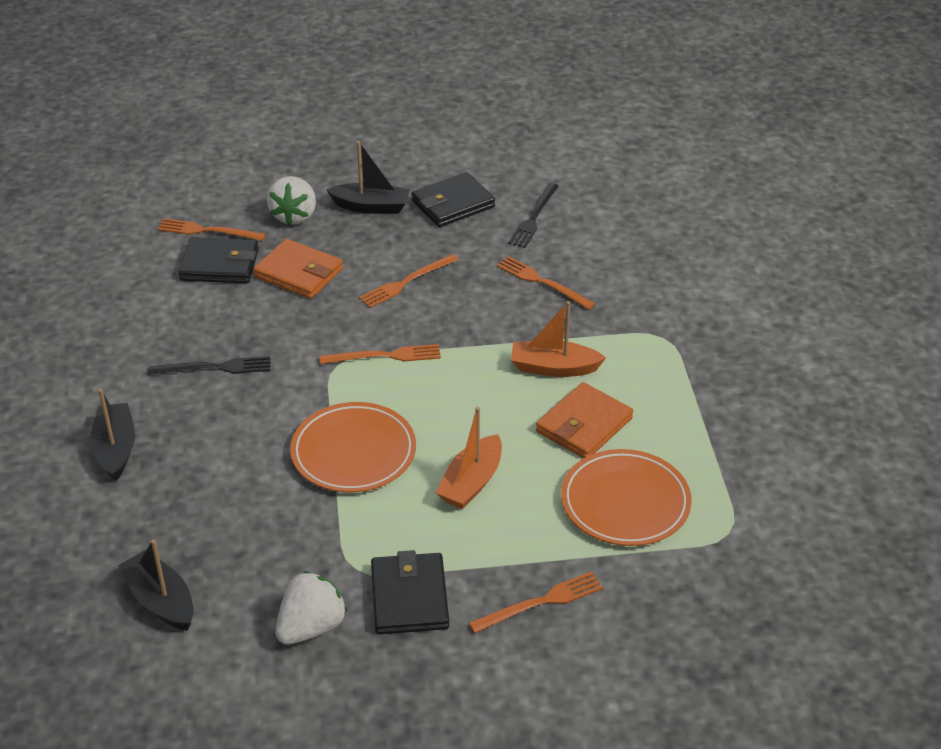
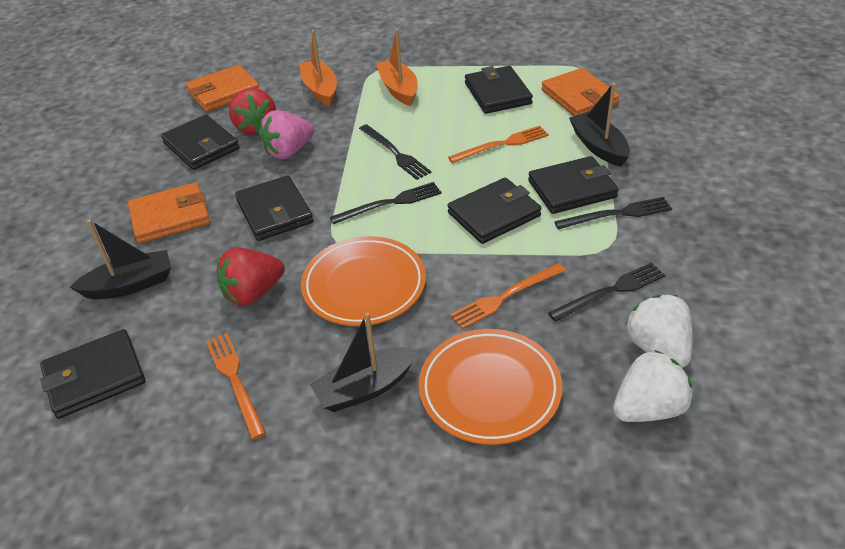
black fork: [148,356,270,375] [508,183,559,248] = 2 -> [330,182,442,225] [359,124,432,180] [548,262,666,322] [554,197,672,229] = 4
black wallet: [178,237,259,283] [371,550,449,634] [411,172,495,227] = 3 -> [40,329,145,419] [161,115,240,170] [235,175,314,241] [448,177,541,244] [465,66,533,114] [528,156,619,214] = 6
orange fork: [157,218,266,241] [319,344,441,364] [359,254,459,308] [469,571,603,633] [497,256,595,310] = 5 -> [206,333,266,440] [448,126,549,163] [450,263,566,329] = 3
orange wallet: [253,239,343,299] [536,382,633,459] = 2 -> [128,183,210,243] [186,65,260,112] [541,68,619,116] = 3
pink strawberry: none = 0 -> [259,110,314,159] = 1
red strawberry: none = 0 -> [217,247,285,306] [229,88,276,135] = 2

